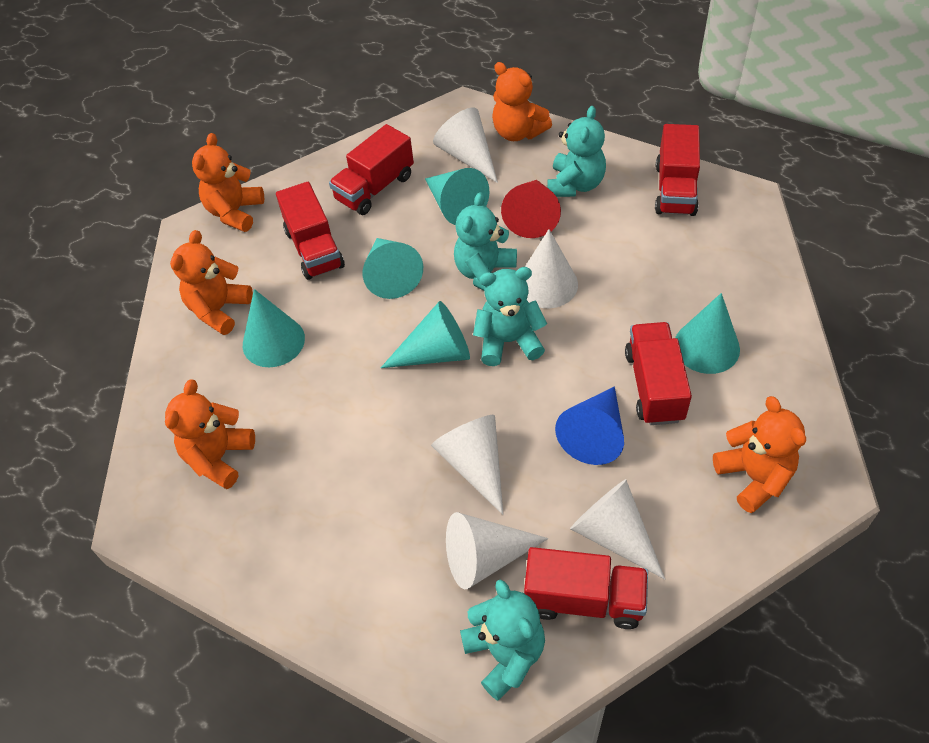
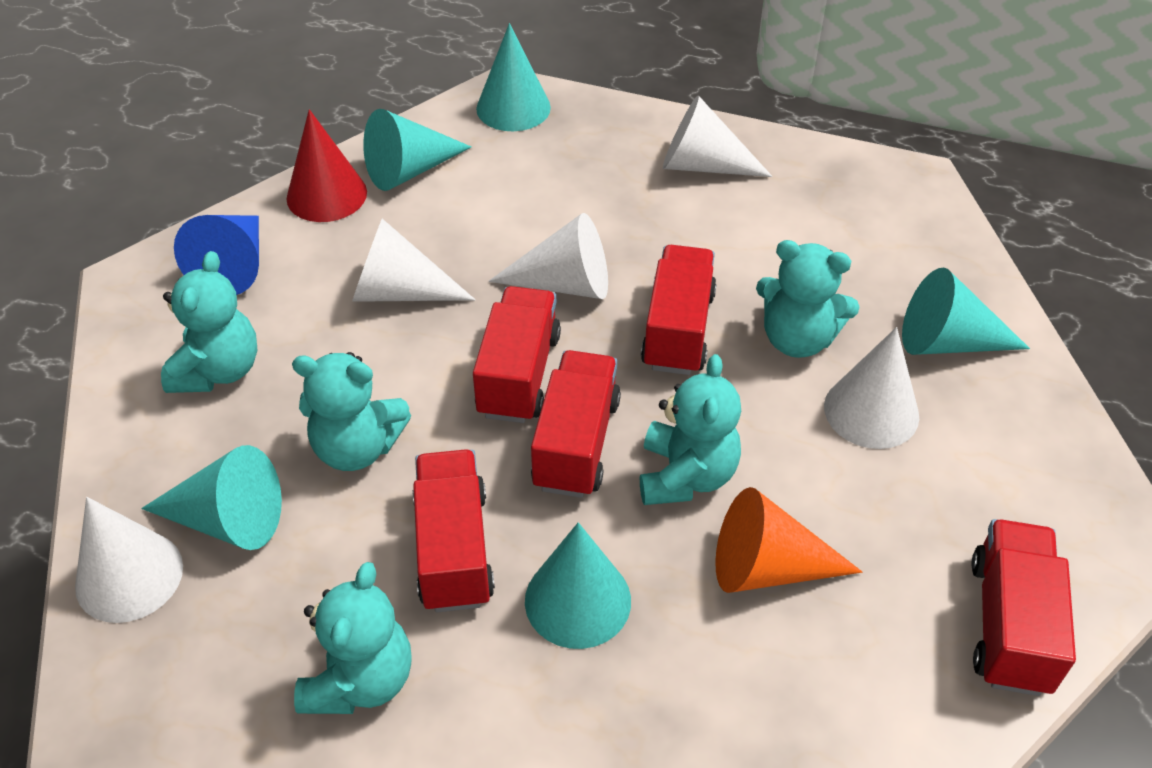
orange cone: none = 0 -> [715,487,862,593] = 1
orange teddy bear: [165,380,255,489] [170,230,253,335] [192,133,264,232] [492,62,552,141] [713,396,806,513] = 5 -> none = 0
turquoise teddy bear: [454,192,517,291] [460,579,545,700] [473,267,547,366] [547,106,606,197] = 4 -> [161,251,257,393] [292,352,411,471] [294,562,412,714] [640,354,741,505] [756,240,859,358] = 5

